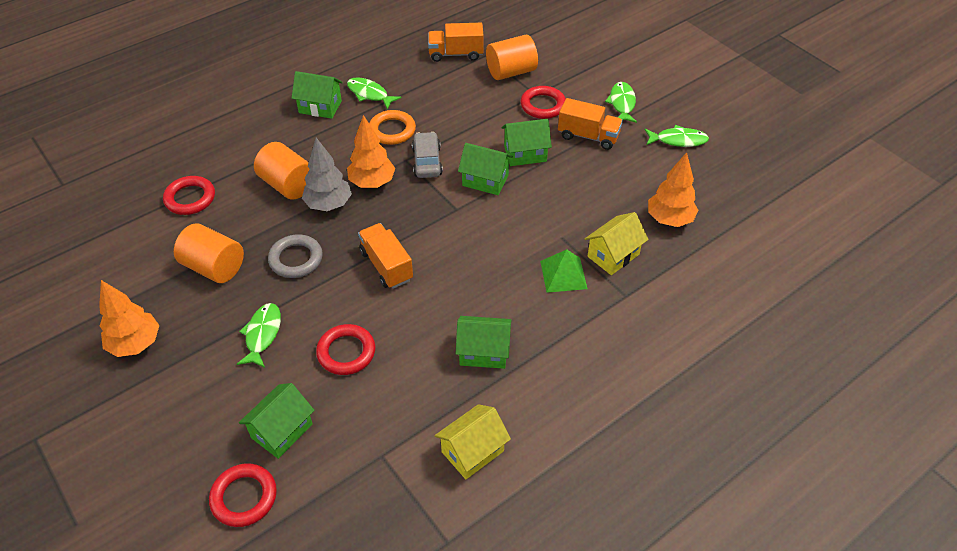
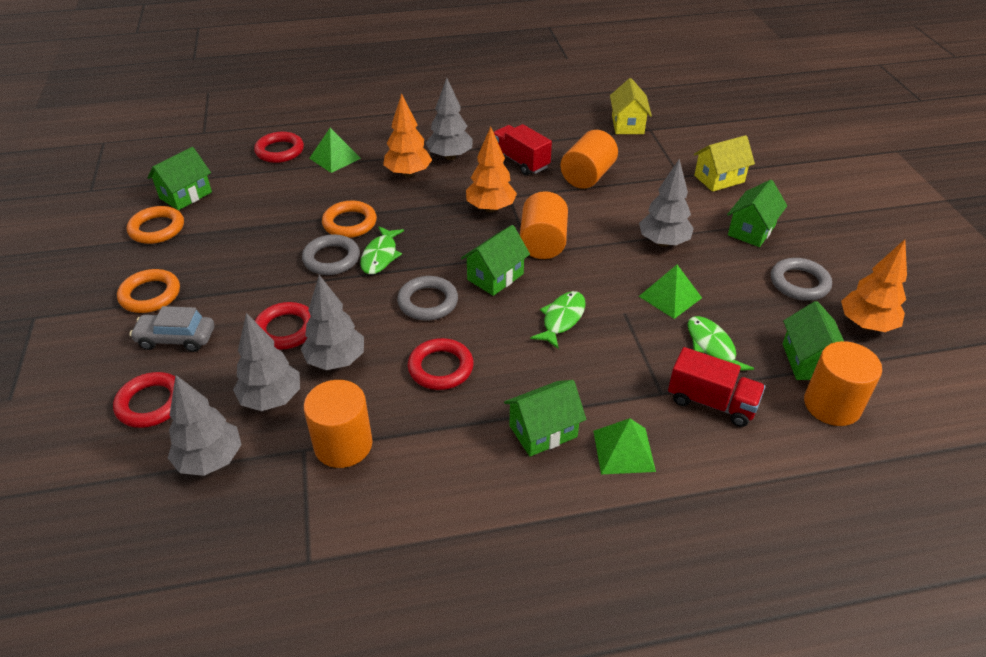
green fish: [237,303,281,368] [347,77,402,110] [605,82,637,123] [645,125,709,147] = 4 -> [360,226,404,274] [530,291,586,349] [688,316,754,370] = 3
green pyramid: [540,249,588,293] = 1 -> [309,128,361,173] [593,418,656,474] [639,265,702,319] = 3
grey ring: [268,234,323,278] = 1 -> [302,234,360,275] [397,276,458,321] [771,258,832,301] = 3
grey tree: [302,138,352,211] = 1 -> [168,375,242,476] [233,313,300,411] [301,275,364,370] [426,78,473,160] [639,159,694,247] = 5
orange cylinder: [174,223,244,283] [254,142,310,199] [486,35,538,80] = 3 -> [303,380,372,468] [520,191,568,259] [560,130,618,189] [804,341,882,426] = 4
orange ring: [369,110,416,145] = 1 -> [117,269,180,313] [127,206,184,244] [322,201,377,238] = 3
orange truck: [358,223,413,289] [428,23,484,62] [558,98,623,150] = 3 -> none = 0
red truck: none = 0 -> [494,124,552,175] [668,347,765,427] = 2

